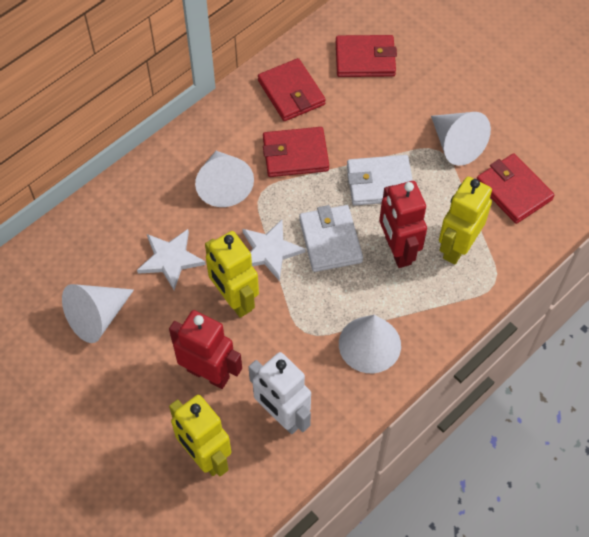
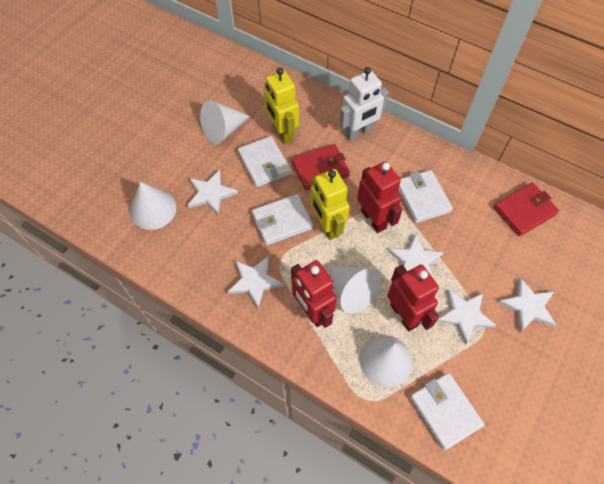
red robot: [169,310,242,389] [379,181,427,268] = 2 -> [291,260,337,328] [357,162,402,233] [387,264,439,331] = 3
red wallet: [258,58,326,121] [263,127,329,177] [336,35,397,77] [477,153,554,224] = 4 -> [292,144,350,191] [493,183,559,236] = 2
white star: [137,229,206,290] [242,220,306,281] = 2 -> [187,170,238,216] [227,256,284,309] [388,234,444,279] [436,289,496,345] [498,277,557,332] = 5
white wallet: [299,205,363,272] [347,155,413,205] = 2 -> [238,136,291,187] [252,194,313,245] [398,170,453,223] [410,373,485,450] = 4
yellow robot: [169,395,231,476] [205,231,259,318] [439,176,492,264] = 3 -> [264,68,299,144] [310,169,350,240] = 2

